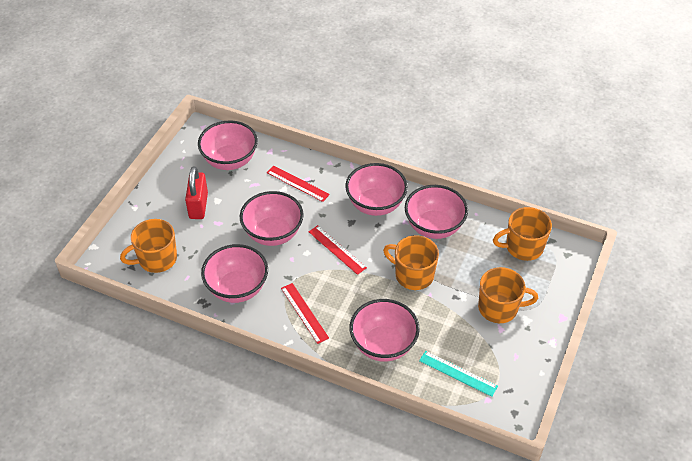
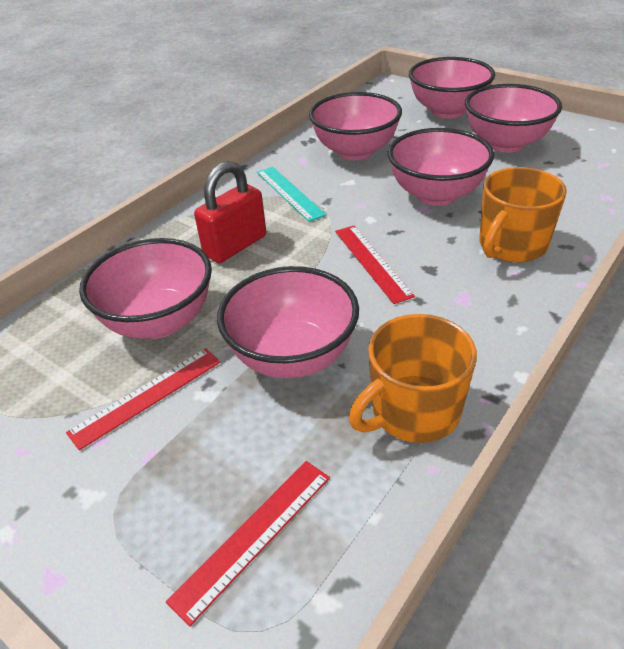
orange mug: [120,219,177,273] [383,235,439,290] [478,267,538,323] [493,207,552,261] = 4 -> [349,314,477,443] [479,167,567,263] = 2

